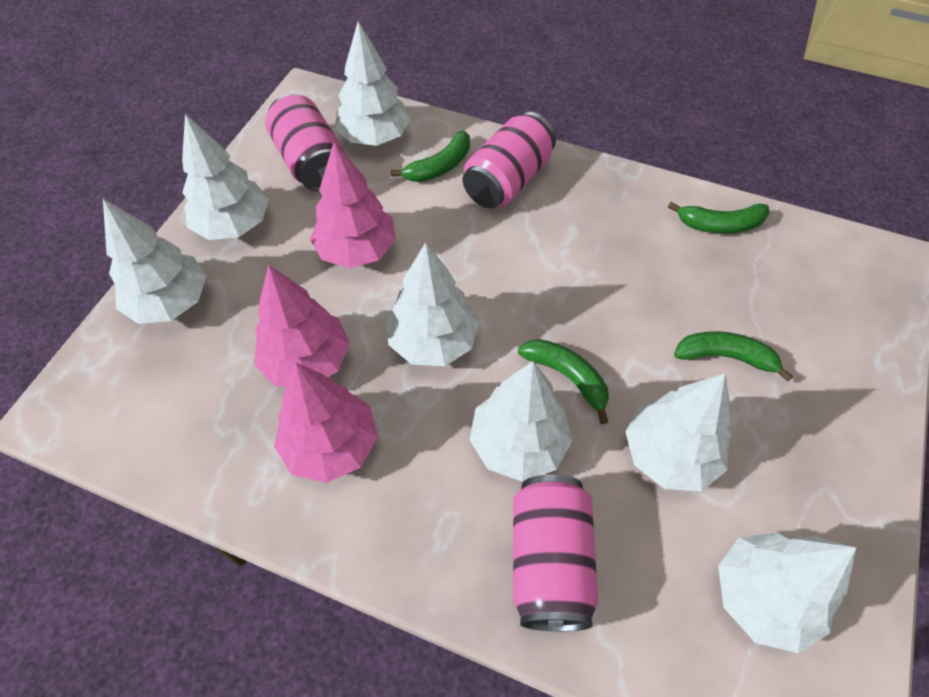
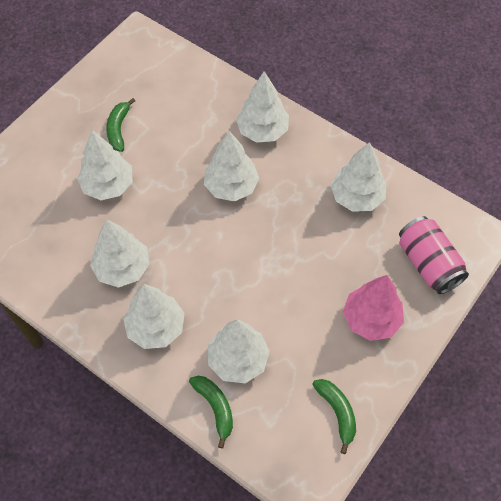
green banana: [391,130,470,182] [518,339,609,424] [668,202,770,234] [674,331,793,382] = 4 -> [106,98,135,152] [189,376,233,448] [312,379,356,454] = 3
pink can: [265,94,345,192] [463,112,556,209] [513,474,598,631] = 3 -> [399,216,469,294] = 1
pink tree: [254,265,350,387] [274,363,378,483] [310,142,396,268] = 3 -> [343,275,404,341] = 1

